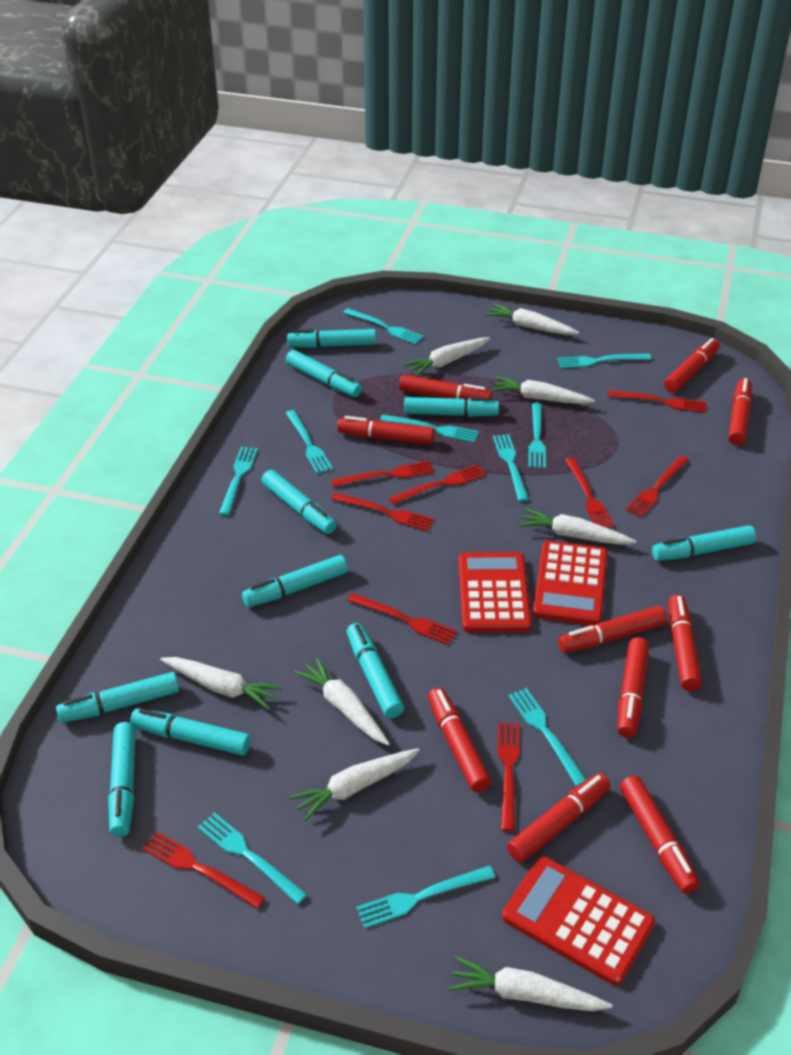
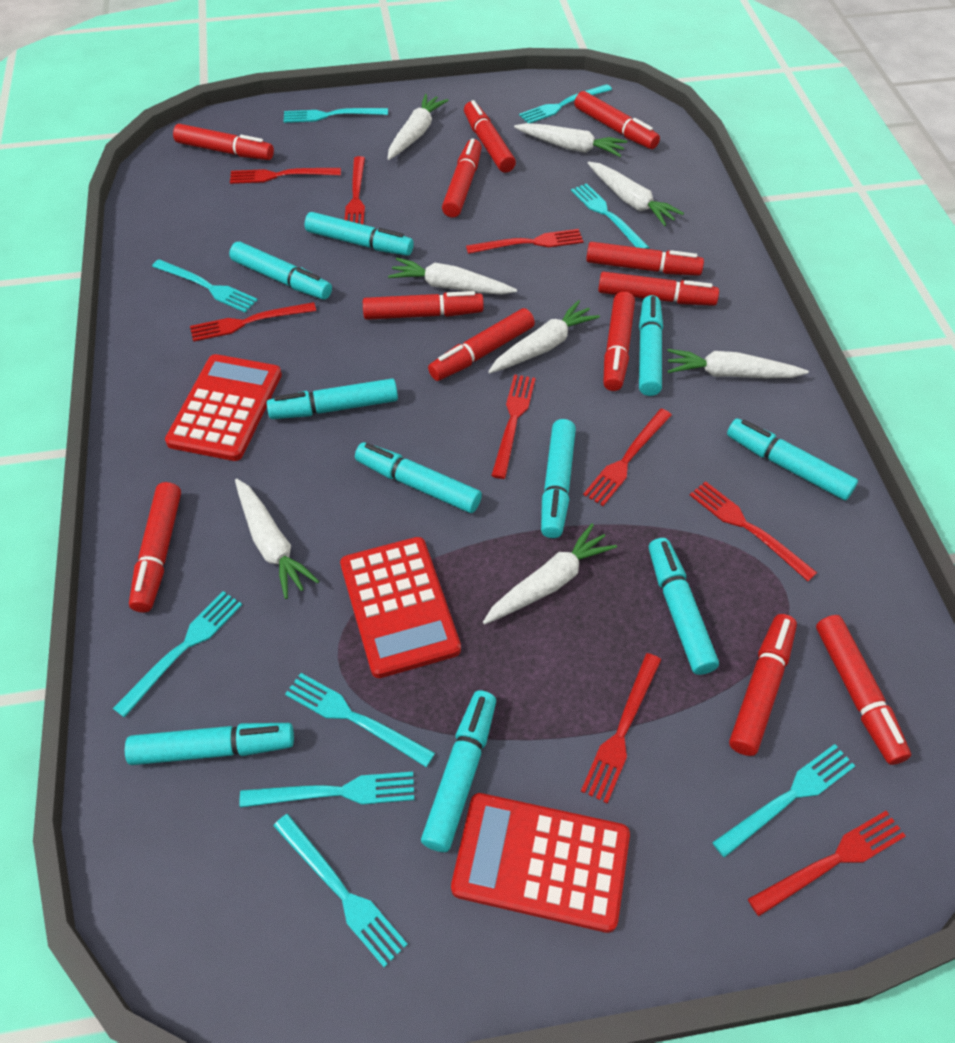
red marker: [337,416,434,444] [399,375,492,400] [428,687,492,792] [507,773,610,863] [558,606,667,653] [617,637,649,738] [620,775,700,894] [664,338,720,393] [668,595,702,691] [728,378,752,445] = 10 -> [129,482,181,613] [173,124,274,160] [363,291,484,320] [428,308,535,381] [442,138,482,218] [464,100,516,173] [574,91,660,149] [586,242,704,276] [598,271,719,306] [603,291,635,391] [729,614,797,756] [816,615,911,765] = 12
turquoise fork: [198,812,308,904] [219,447,258,516] [286,410,333,473] [343,308,424,344] [356,866,495,928] [380,415,479,442] [493,434,529,502] [508,688,587,786] [528,403,546,468] [557,354,651,368] = 10 -> [113,591,242,718] [152,259,258,312] [239,772,415,808] [274,814,408,967] [284,108,388,123] [285,673,435,767] [519,84,612,123] [571,183,649,249] [712,744,855,858] = 9

